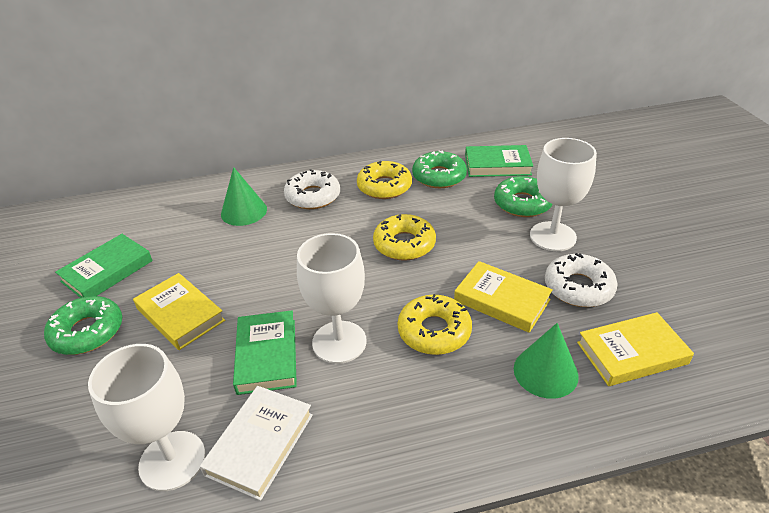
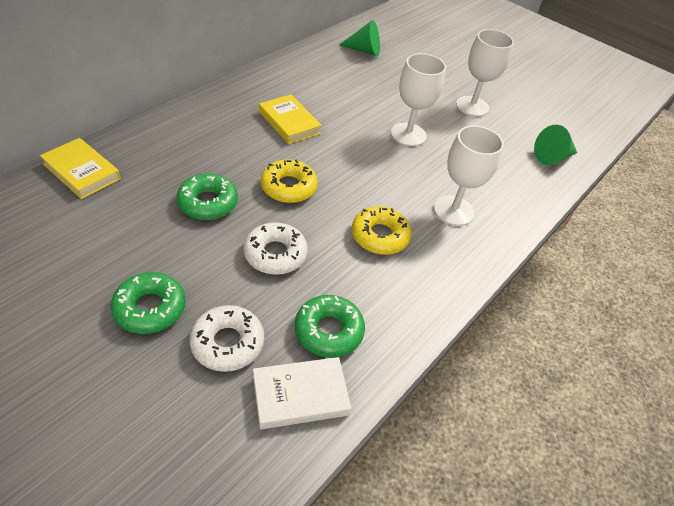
green book: [55,234,153,298] [233,310,297,395] [465,145,533,177] = 3 -> none = 0
yellow book: [133,273,225,350] [454,261,553,333] [577,312,694,386] = 3 -> [40,138,121,199] [259,94,322,144] = 2
yellow donut: [357,161,412,199] [373,214,436,261] [398,294,472,355] = 3 -> [261,159,318,203] [352,206,412,255] = 2

